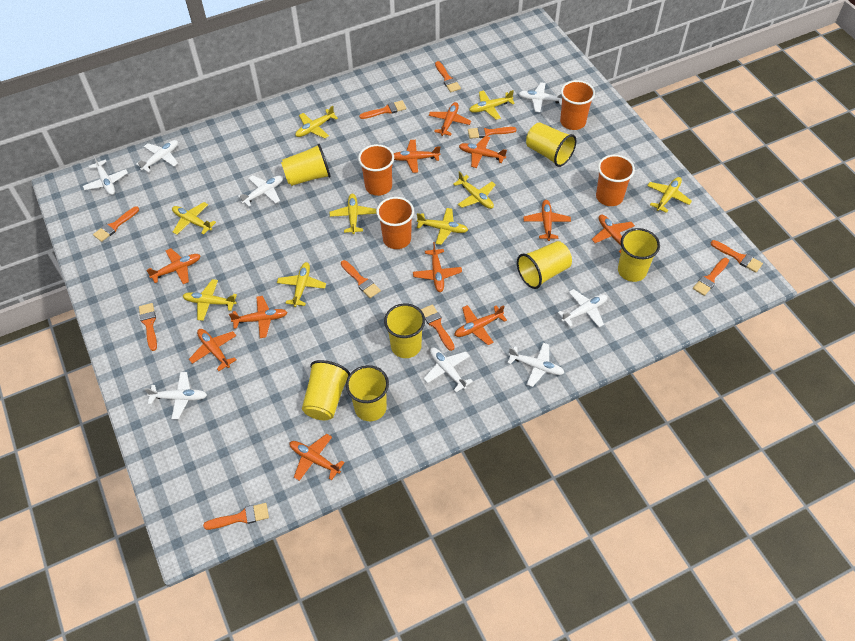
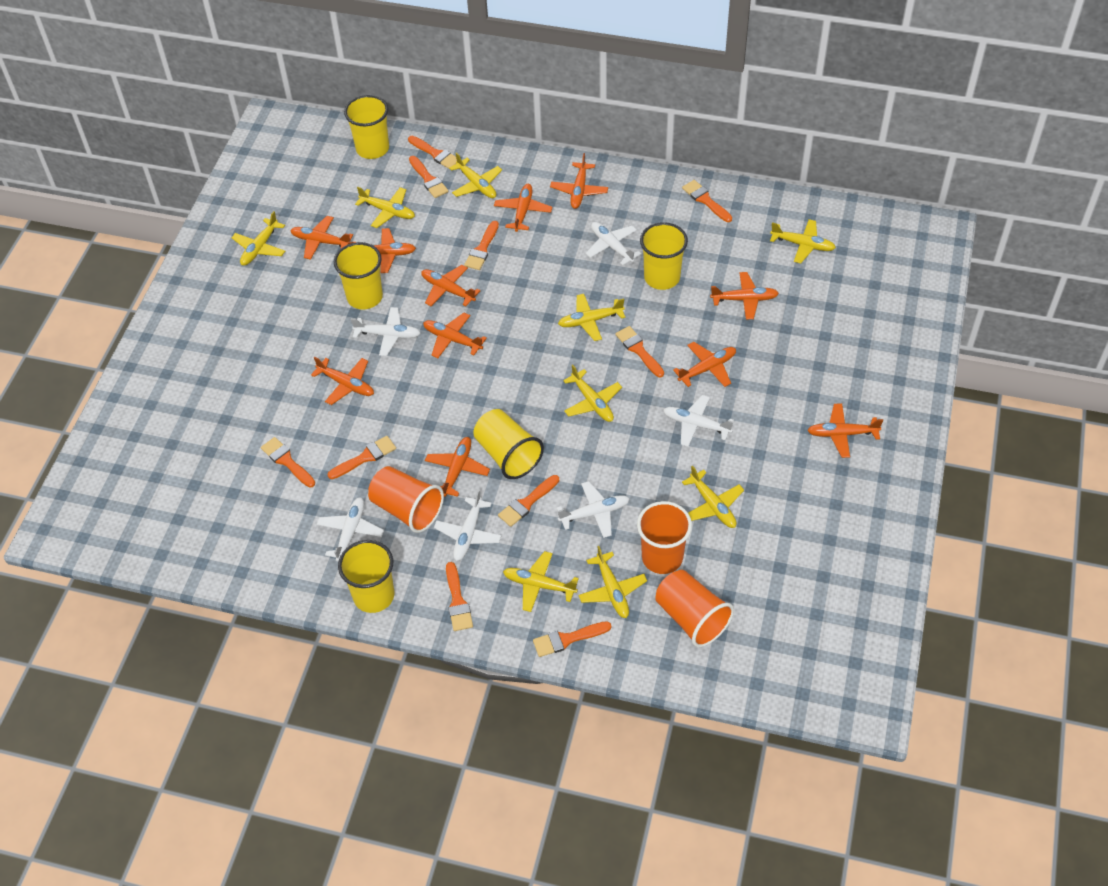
orange cup: [358,144,394,196] [376,197,414,249] [560,80,595,130] [596,155,635,206] = 4 -> [368,466,444,533] [637,501,692,574] [655,570,734,647] = 3
white plane: [83,155,128,195] [136,140,178,172] [144,372,207,420] [238,175,283,207] [424,347,473,392] [507,343,565,387] [519,82,562,112] [558,289,607,327] = 8 -> [317,497,384,561] [351,307,420,356] [434,490,502,561] [557,481,630,538] [586,222,641,265] [663,395,734,447] = 6
yellow cup: [281,144,331,186] [302,360,350,420] [346,365,389,421] [384,303,425,358] [517,241,572,289] [526,122,576,167] [618,228,660,282] = 7 -> [334,242,383,309] [338,540,394,613] [344,95,389,159] [473,409,544,479] [640,222,688,290] = 5

